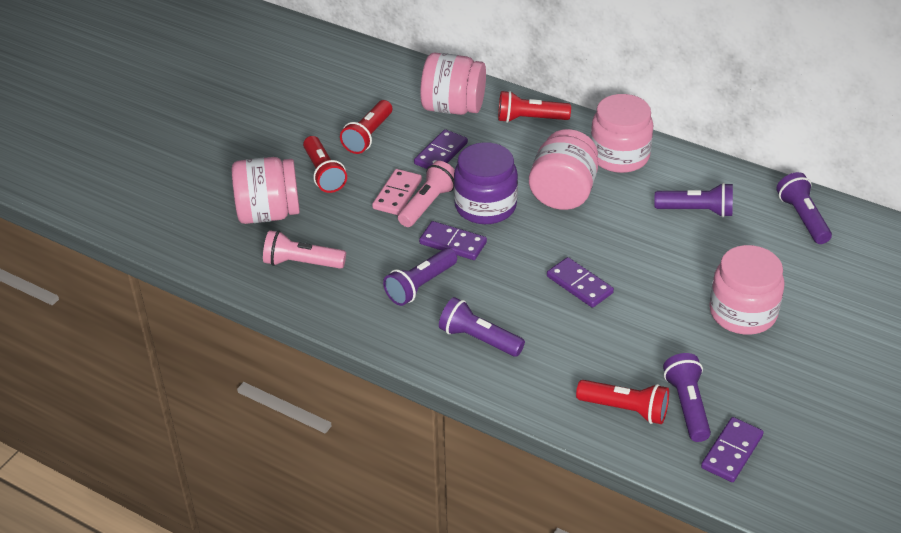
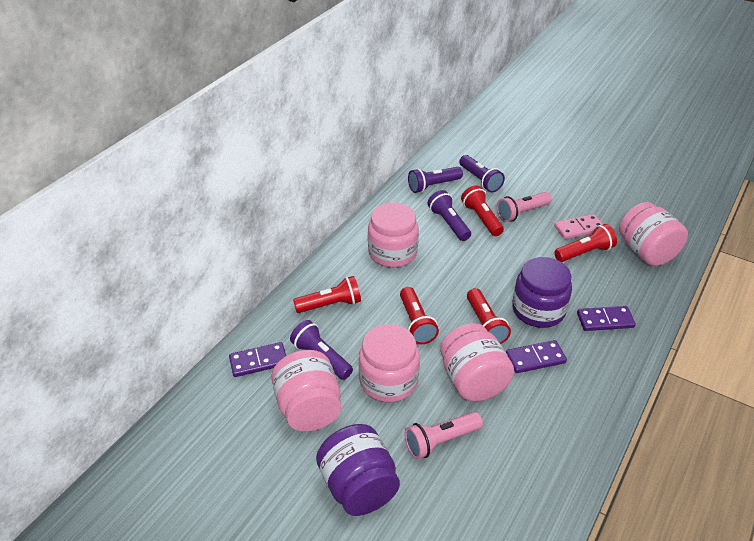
purple domino: [414,129,468,169] [419,221,487,260] [547,257,614,308] [701,417,764,482] = 4 -> [229,342,286,377] [506,340,567,373] [577,306,636,331] = 3
purple flashlight: [383,248,457,306] [439,297,525,357] [655,183,733,217] [663,353,711,442] [776,172,832,244] = 5 -> [290,320,353,380] [408,167,463,193] [428,190,471,241] [459,155,505,192] = 4
purple jar: [454,142,518,224] = 1 -> [316,424,400,516] [512,257,572,328] = 2
red flashlight: [303,136,347,193] [340,100,392,154] [498,91,571,123] [576,380,669,424] = 4 -> [293,276,361,313] [400,287,439,344] [461,185,504,236] [467,288,511,344] [555,224,617,262] = 5

